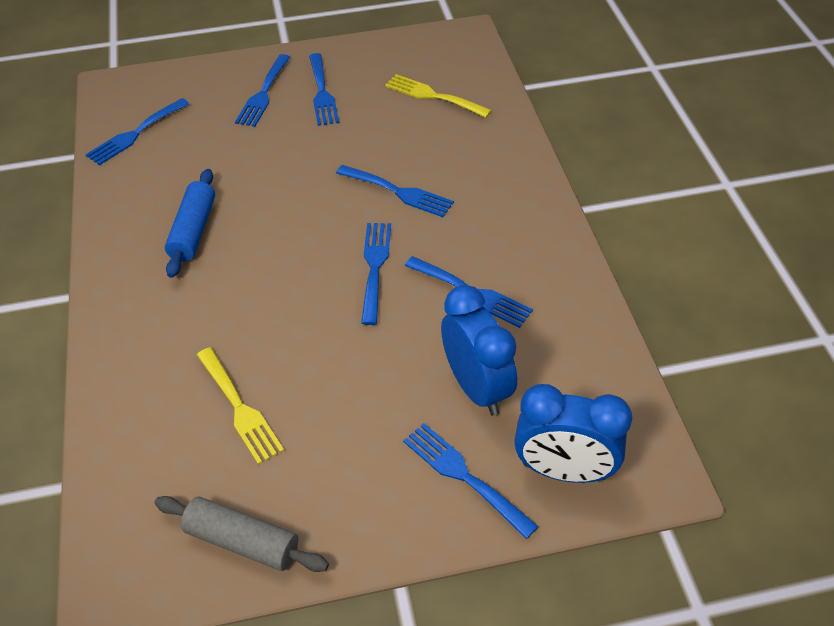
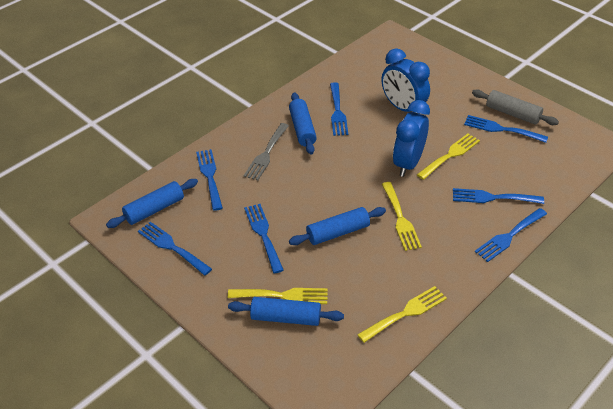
blue rolling pin: [165,169,215,278] = 1 -> [106,179,198,228] [228,297,344,326] [289,92,317,154] [289,207,386,245] = 4
grey fork: none = 0 -> [244,123,289,180] = 1
yellow fork: [197,347,284,465] [385,74,492,118] = 2 -> [228,288,328,304] [357,286,447,343] [382,182,422,251] [417,134,480,180] = 4

